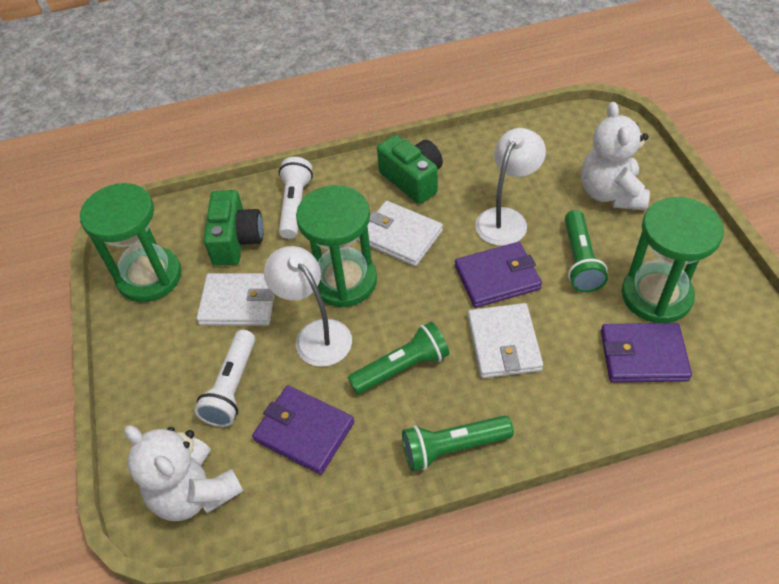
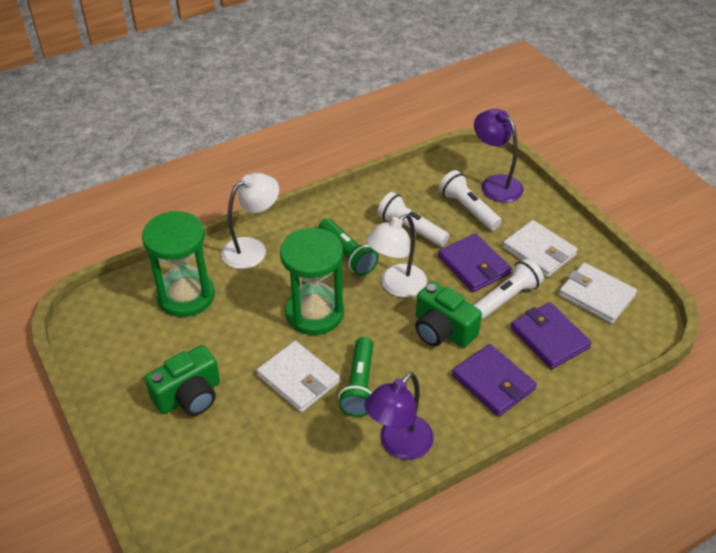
green flashlight: [348,322,449,394] [402,415,514,471] [565,210,608,292] = 3 -> [319,218,379,276] [338,337,373,417] = 2
green hourglass: [80,183,181,302] [296,185,377,307] [622,197,724,323] = 3 -> [142,211,215,317] [280,228,344,335] = 2
purple lamp: none = 0 -> [364,372,434,460] [474,109,524,203] = 2
white flashlight: [194,330,255,427] [279,157,313,239] = 2 -> [377,192,449,247] [439,170,502,231] [473,258,544,320] = 3
white teddy bear: [124,425,243,521] [581,102,650,210] = 2 -> none = 0

